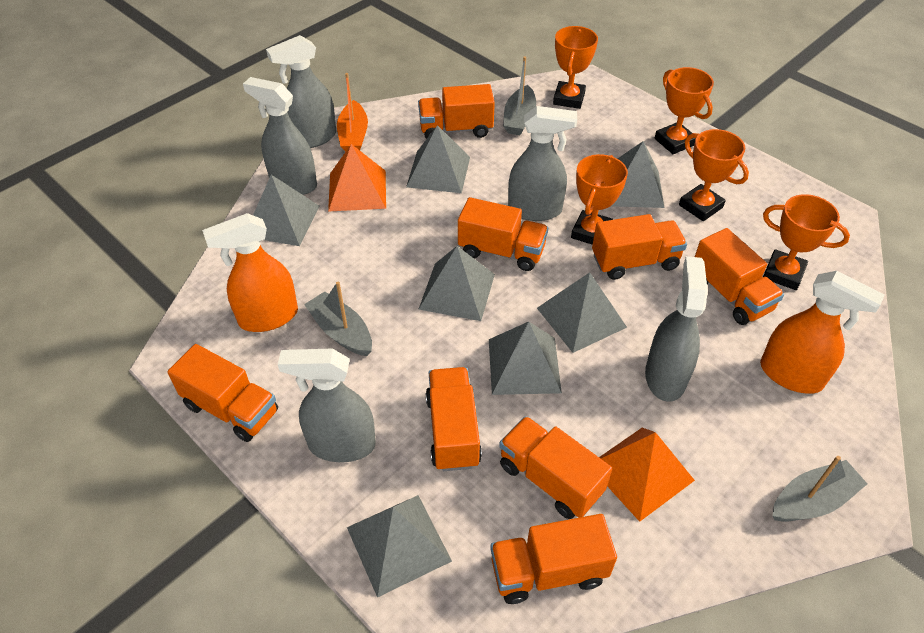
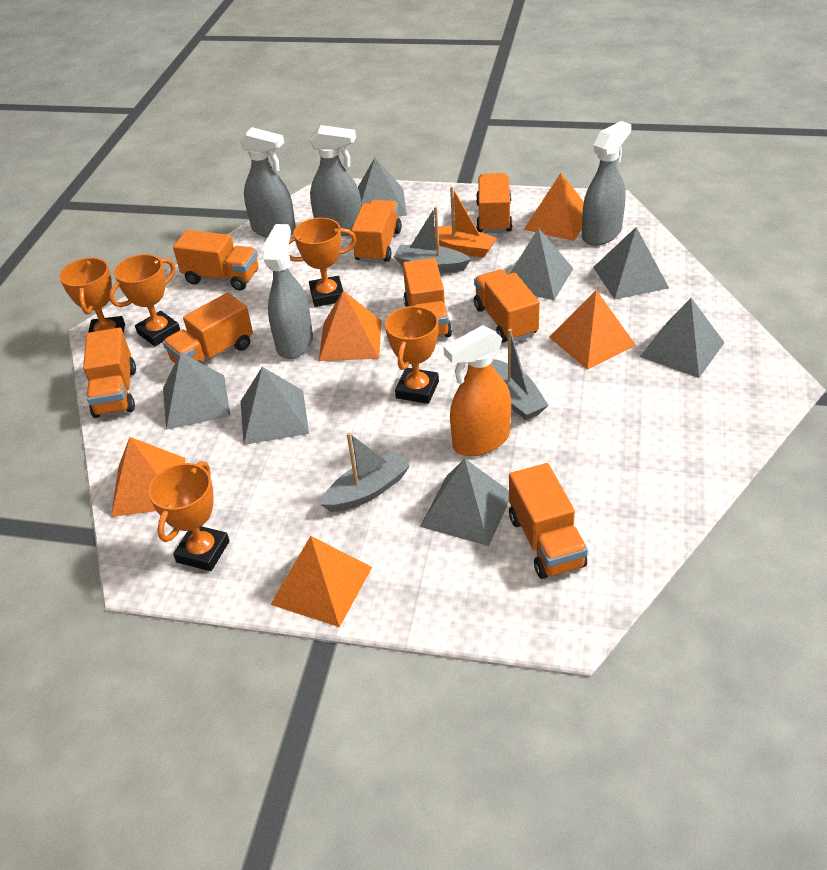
grey spray bottle: [243,77,317,195] [266,35,336,148] [278,349,376,462] [508,106,577,221] [645,256,708,402] = 5 -> [240,127,296,238] [264,224,313,359] [310,125,362,236] [582,121,631,246] = 4
orange pyramid: [328,144,386,212] [599,428,695,522] = 2 -> [111,437,185,517] [270,536,372,627] [319,290,381,361] [524,173,584,241] [549,290,636,370] = 5
orange spray bottle: [202,213,298,332] [760,271,885,394] = 2 -> [444,325,511,456] = 1

